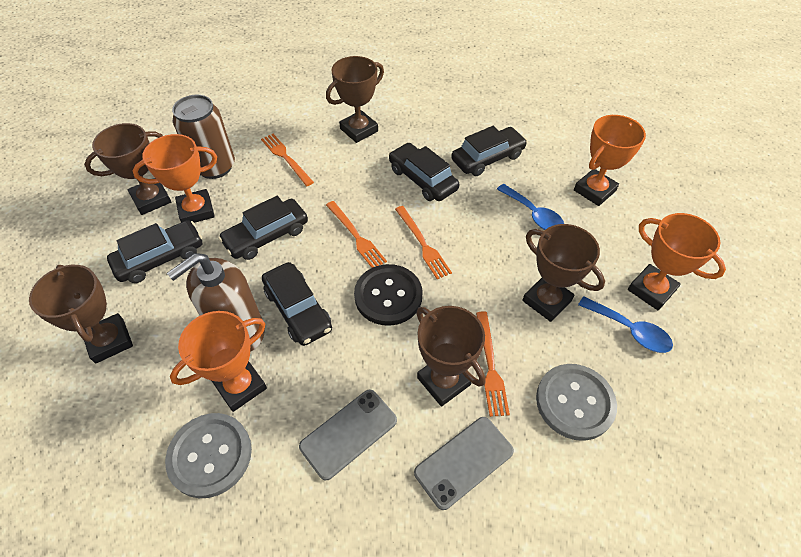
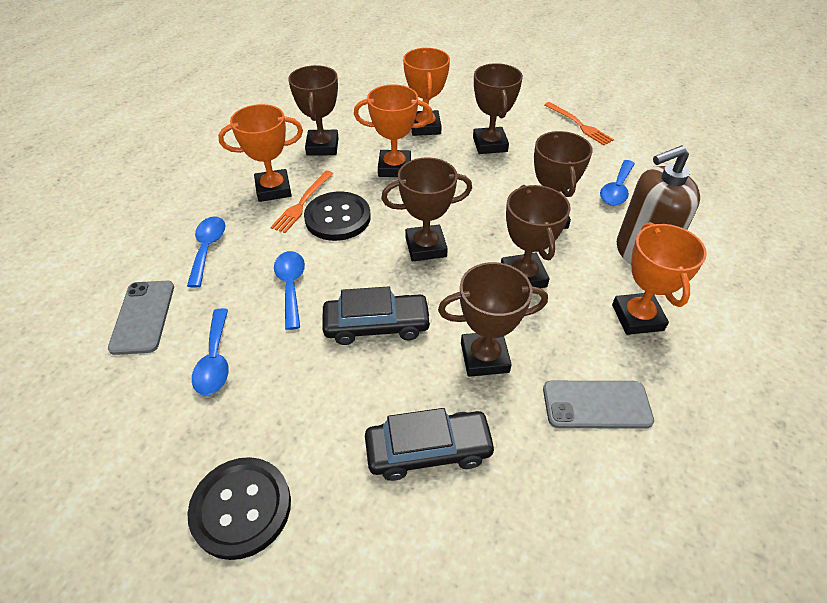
black button: [354,264,423,326] = 1 -> [187,457,291,560] [304,192,371,241] = 2
black car: [107,220,202,283] [218,196,308,260] [262,262,332,346] [389,143,459,201] [451,126,527,176] = 5 -> [322,286,432,345] [365,408,496,481] = 2
blue spoon: [497,184,564,230] [578,296,673,353] = 2 -> [187,216,225,288] [192,308,229,395] [274,251,305,330] [600,160,635,206] = 4
brown can: [172,95,235,179] = 1 -> none = 0
brown trophy: [29,265,133,364] [84,123,171,215] [326,56,384,143] [416,306,486,407] [523,224,605,322] = 5 -> [288,65,338,156] [381,157,472,261] [438,262,548,377] [473,63,523,154] [501,185,571,288] [534,131,593,229] = 6
grey button: [165,413,252,498] [536,364,617,441] = 2 -> none = 0
orange fork: [261,134,314,186] [326,201,387,268] [395,206,452,279] [476,311,510,417] = 4 -> [270,171,333,233] [544,102,614,145] = 2

